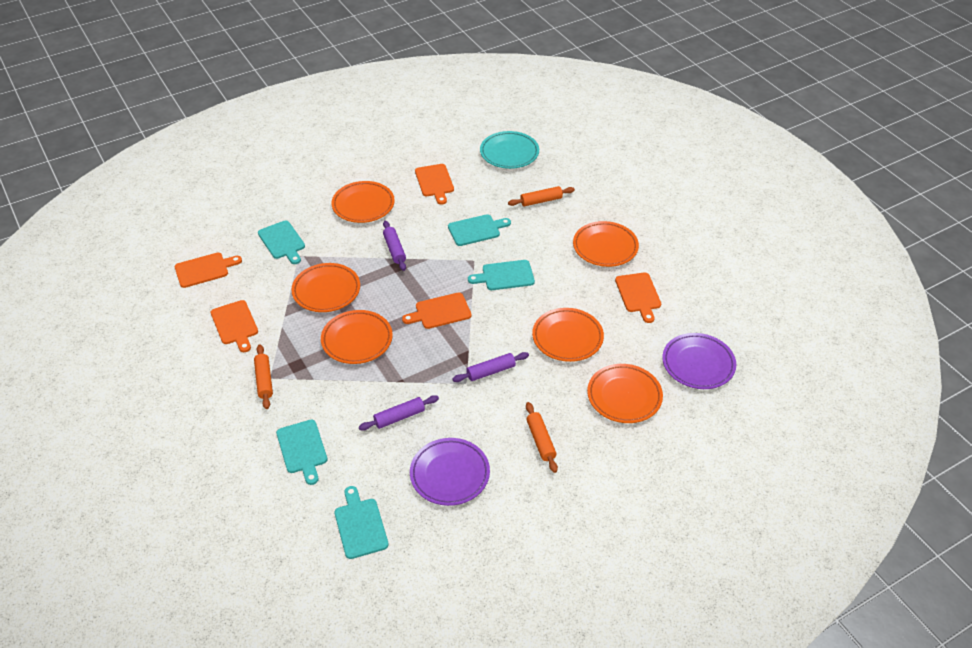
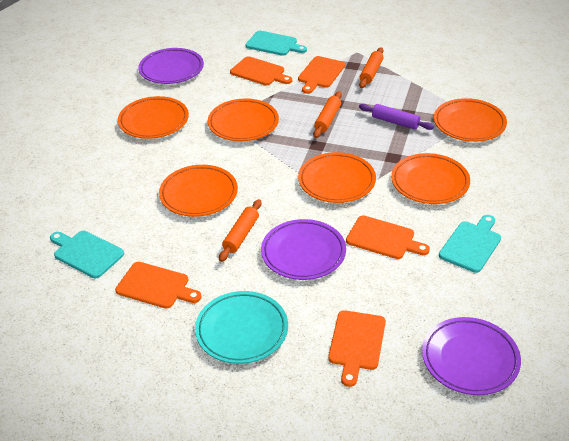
purple plate: [410,438,490,506] [662,333,736,389] = 2 -> [138,48,204,84] [261,219,346,280] [422,317,521,395] = 3
purple rolling pin: [359,395,439,431] [383,221,406,271] [452,352,529,382] = 3 -> [359,104,434,130] = 1
turquoise cutting board: [258,220,305,264] [276,419,327,485] [334,486,389,559] [448,214,511,246] [468,260,535,290] = 5 -> [50,231,124,278] [245,31,307,56] [439,215,501,273] = 3

